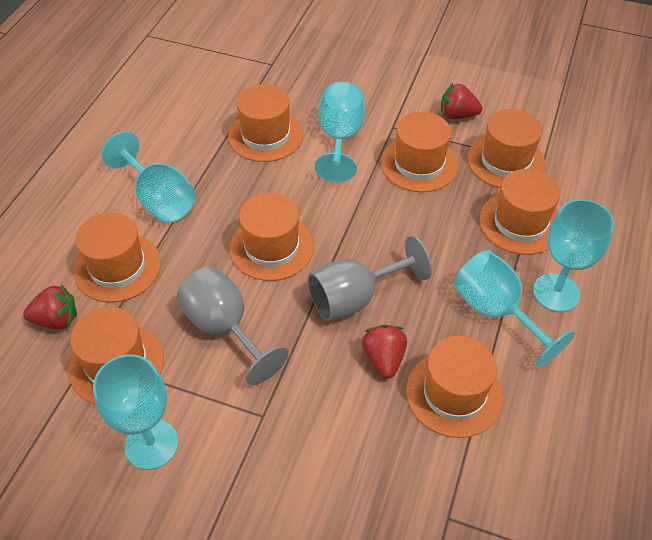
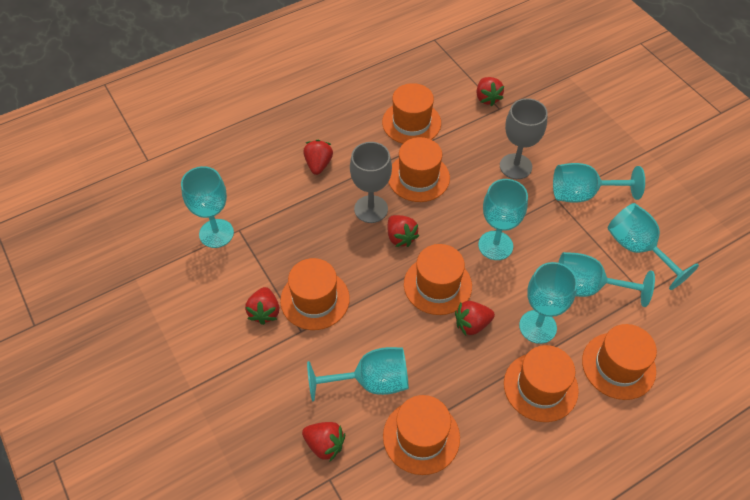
orange hat: [69,307,164,405] [74,212,161,303] [228,84,303,162] [230,193,314,281] [381,112,458,192] [406,336,503,438] [467,109,545,188] [479,169,560,255] = 8 -> [280,258,350,330] [382,83,441,144] [383,395,460,475] [389,137,450,202] [404,244,472,315] [504,345,579,422] [582,324,657,400] = 7
red strawberry: [23,284,77,329] [362,325,407,378] [441,83,482,119] = 3 -> [245,287,280,325] [302,422,345,461] [303,140,333,175] [388,215,419,247] [455,301,495,335] [477,77,504,106] = 6
turquoise goblet: [93,354,178,470] [102,131,196,223] [315,82,365,183] [454,250,575,368] [533,199,615,312] = 5 -> [181,166,234,248] [307,347,409,401] [478,179,528,260] [519,262,577,344] [553,163,645,203] [558,252,655,307] [608,203,699,290] = 7

